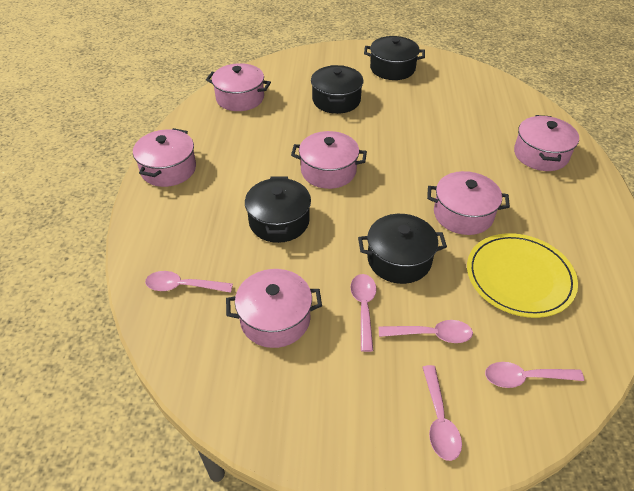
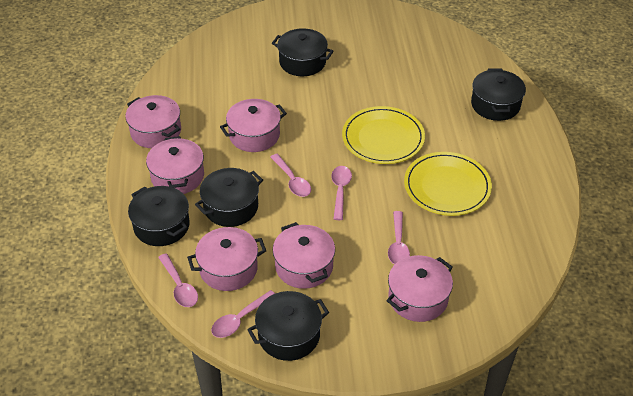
black pot: [245,176,311,243] [311,65,364,114] [358,214,447,284] [364,36,425,80] = 4 -> [128,186,190,246] [195,168,263,227] [247,291,329,361] [272,28,334,76] [471,68,526,121] = 5
yellow plate: [467,233,578,318] = 1 -> [342,106,425,164] [404,152,492,216] = 2

